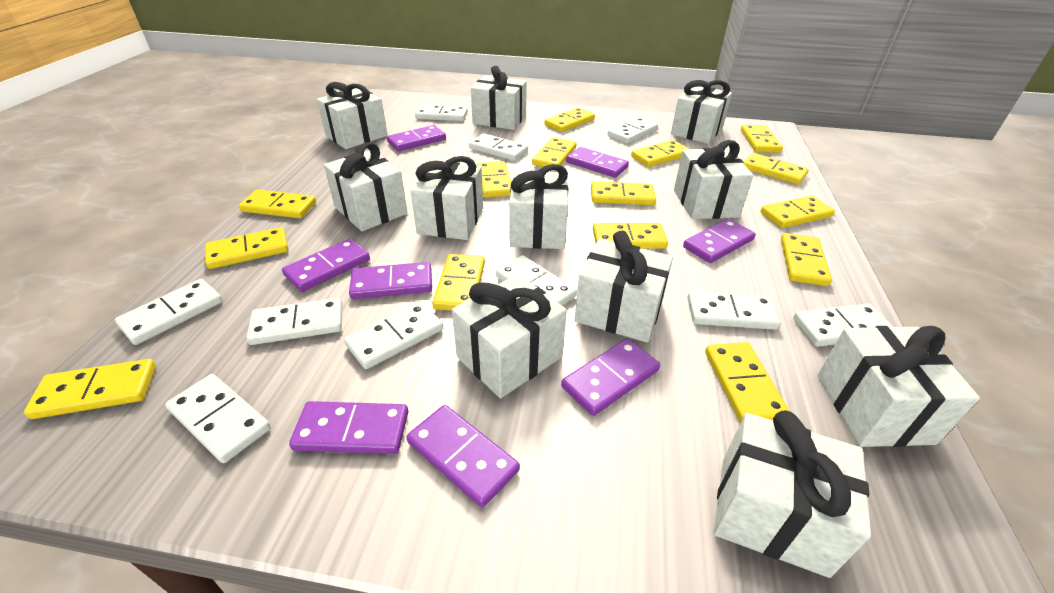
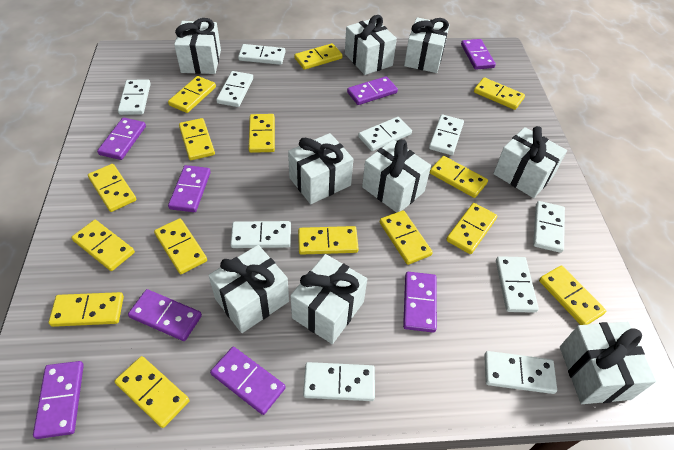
white gift: [317,82,388,149] [324,142,407,231] [410,156,483,240] [452,274,567,398] [471,66,527,130] [509,164,568,249] [574,231,673,343] [671,80,732,144] [674,140,753,219] [714,410,871,578] [817,326,980,447] = 11 -> [174,18,221,74] [208,245,289,333] [288,133,353,204] [290,254,367,344] [345,15,397,75] [362,139,431,213] [404,17,450,73] [493,126,567,198] [560,322,656,404] = 9

